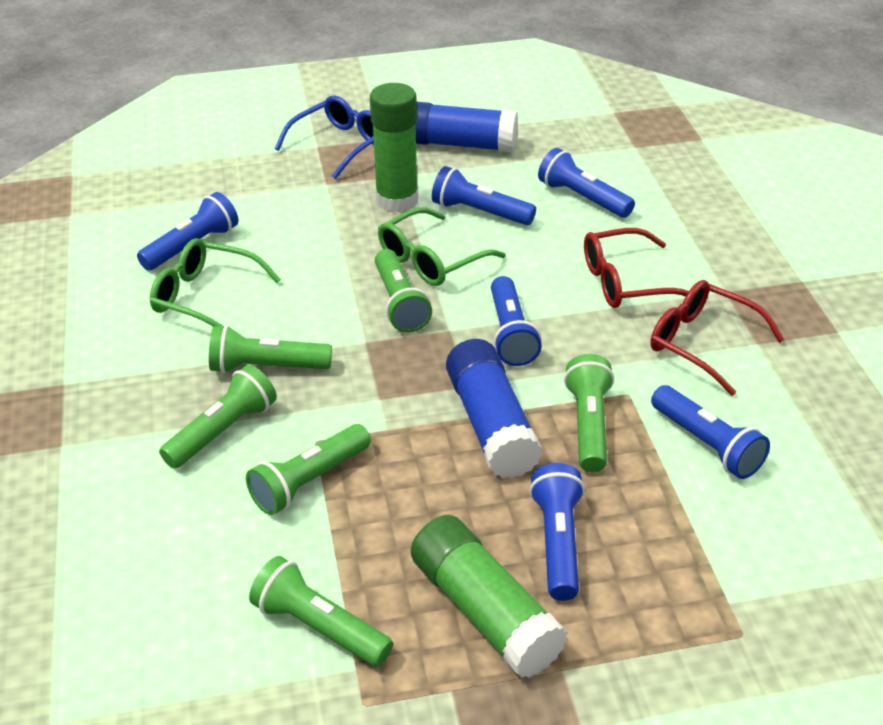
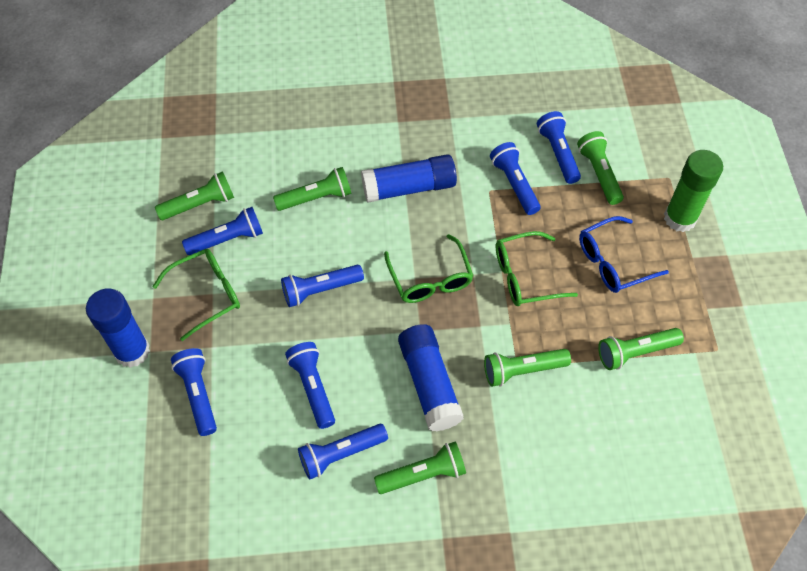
blue flashlight: [137,192,238,271] [432,166,536,225] [491,276,542,366] [529,463,585,601] [538,148,635,218] [651,385,770,479] = 6 -> [171,348,217,436] [182,207,263,255] [281,265,364,307] [285,342,335,429] [298,424,388,479] [490,142,541,215] [537,111,581,184] = 7
blue glue stick: [415,102,518,152] [446,339,542,479] = 2 -> [86,288,150,368] [361,154,457,203] [398,324,464,431] = 3
green glasses: [150,238,281,327] [378,207,506,286] = 2 -> [152,249,240,341] [384,234,473,303] [496,231,578,306] = 3
green glue stick: [370,83,418,212] [411,515,567,678] = 2 -> [664,150,723,232] = 1
red glasses: [584,228,689,308] [650,280,785,396] = 2 -> none = 0

